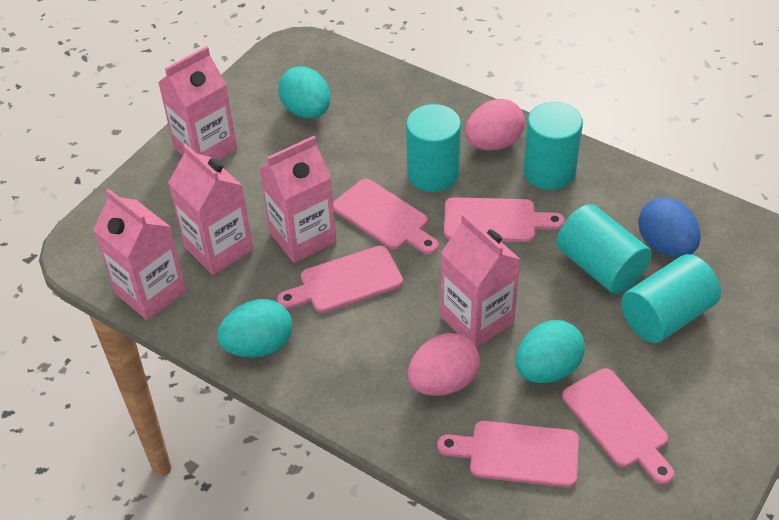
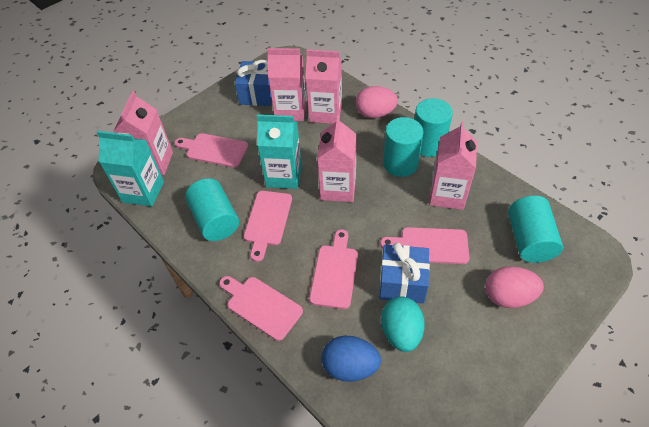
blue gift: none = 0 -> [235,60,272,106] [380,242,430,304] = 2
turquoise carton: none = 0 -> [97,131,164,207] [257,114,302,189] = 2
turquoise egg: [217,299,292,358] [278,67,330,118] [516,320,585,383] = 3 -> [381,297,425,352] = 1

